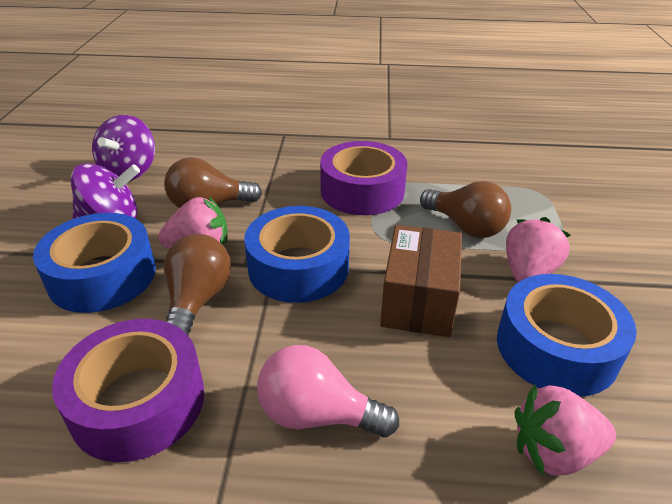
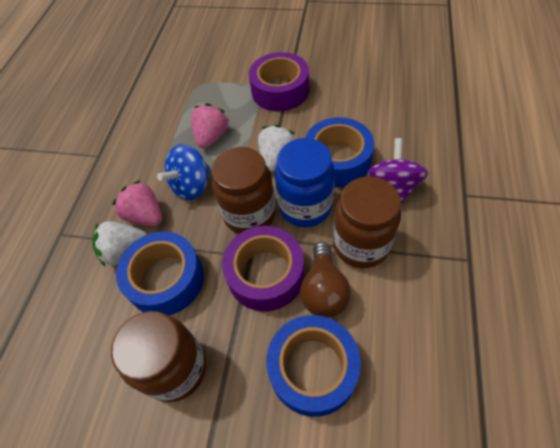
blue jar: none = 0 -> [275,138,335,227] = 1
blue spinning top: none = 0 -> [157,144,210,200] = 1
brown box: [380,225,462,337] = 1 -> none = 0
brown jar: none = 0 -> [111,311,207,402] [211,147,276,234] [333,177,401,268] = 3
brown light bulb: [164,157,262,208] [164,234,231,336] [420,181,511,238] = 3 -> [300,242,351,318] = 1
pink light bulb: [257,345,399,437] = 1 -> none = 0
pink strawberry: [158,197,228,249] [506,217,570,282] [515,384,616,476] = 3 -> [112,180,162,226] [191,103,229,148] = 2
purple spinning top: [71,163,140,219] [92,115,155,181] = 2 -> [367,138,428,204] = 1
white strawberry: none = 0 -> [92,221,147,267] [258,125,295,172] = 2

